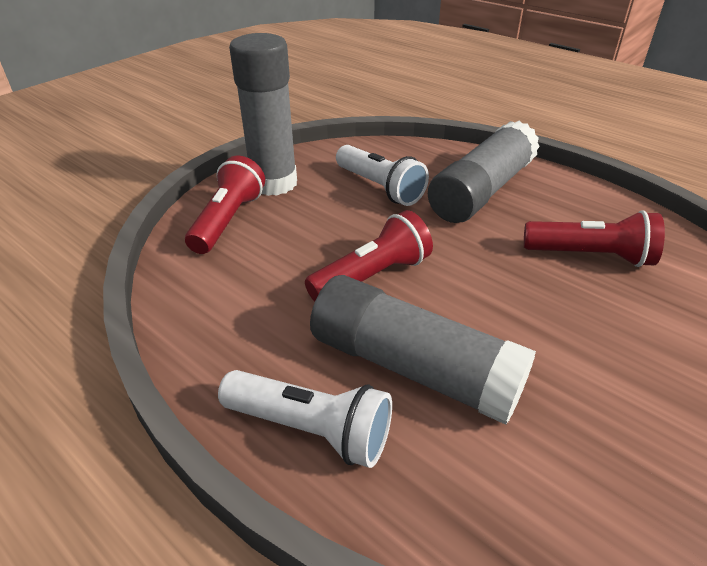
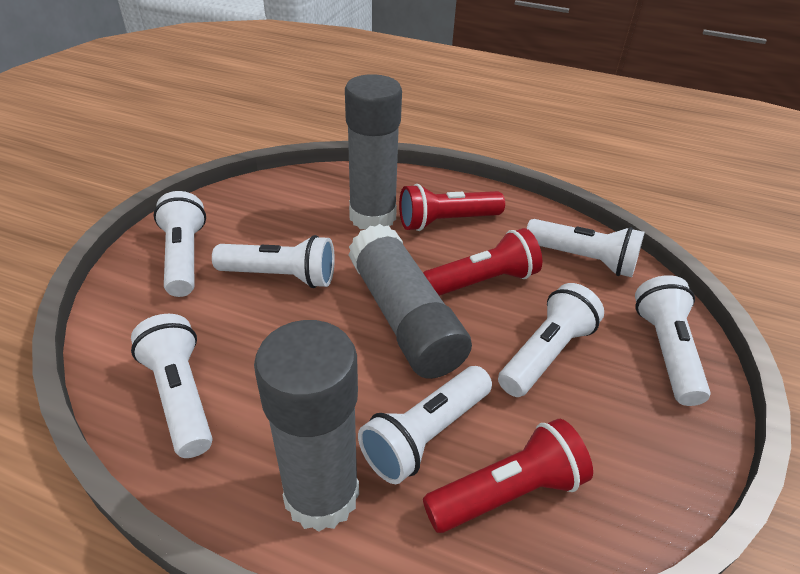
white flashlight: [218,370,392,468] [336,145,429,206] = 2 -> [131,314,213,458] [154,191,206,297] [212,235,335,288] [358,366,492,484] [498,283,604,397] [526,219,645,277] [635,275,711,406] = 7

